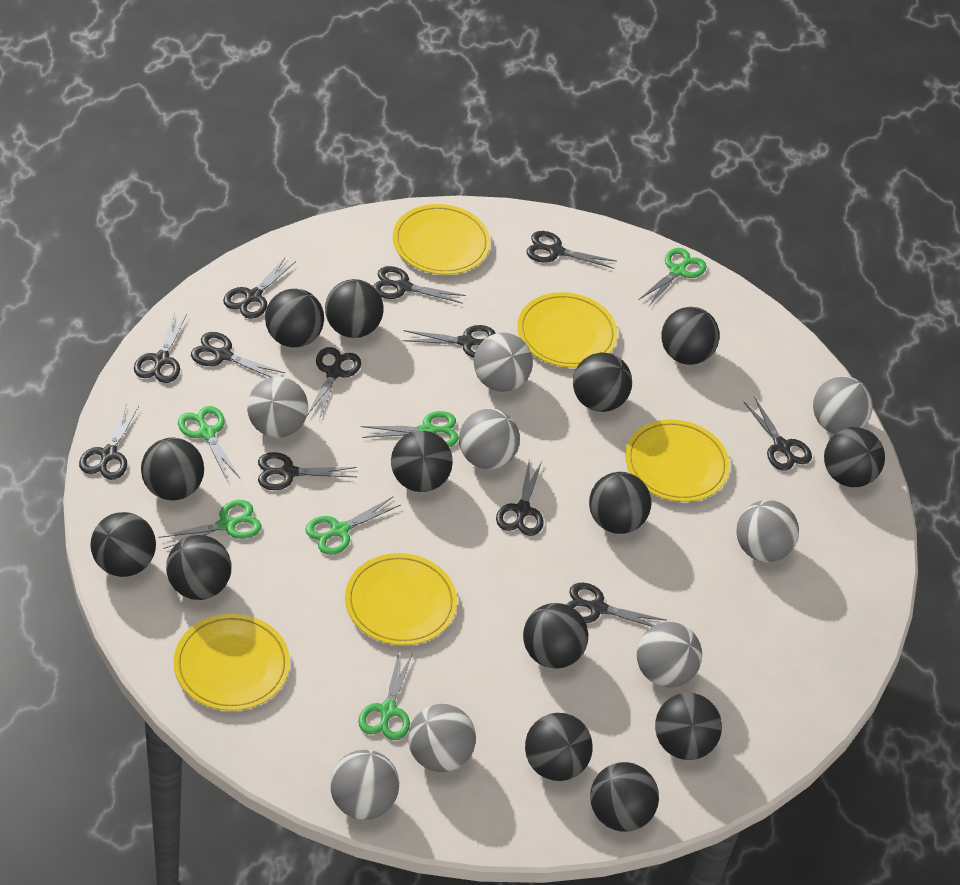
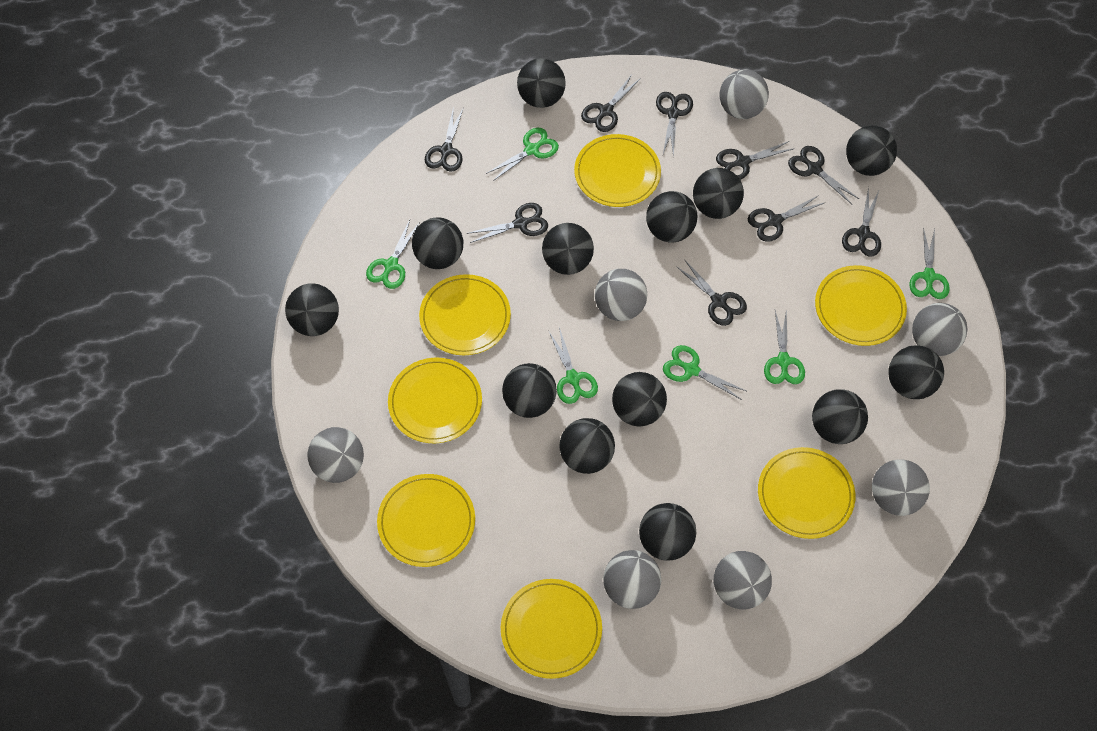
black ball: [90,512,156,577] [141,438,204,500] [166,535,231,600] [265,288,324,348] [325,279,384,338] [391,431,453,492] [523,603,588,668] [525,713,593,781] [573,353,632,412] [589,472,651,534] [590,762,659,832] [655,693,722,760] [661,307,720,365] [824,427,885,487] = 14 -> [285,283,339,336] [412,217,463,269] [502,363,557,418] [517,58,566,108] [542,223,594,275] [559,418,615,474] [612,372,667,427] [639,503,697,561] [646,191,698,243] [693,168,744,219] [812,389,868,444] [846,125,897,176] [888,345,944,399] = 13
black scissors: [79,405,139,480] [134,312,187,383] [191,332,285,377] [223,257,296,319] [258,452,357,490] [307,347,361,420] [373,266,466,304] [403,325,496,358] [496,459,544,536] [526,231,617,269] [566,583,667,627] [743,397,812,471] = 12 -> [425,106,464,172] [466,203,548,243] [581,75,641,132] [656,92,693,156] [676,260,747,326] [716,141,793,180] [748,195,824,242] [788,146,859,204] [842,187,881,257] = 9
grey ball: [247,377,308,438] [330,750,399,820] [408,704,476,772] [459,408,520,470] [474,332,533,392] [637,622,702,688] [736,500,799,562] [813,376,873,434] = 8 -> [308,427,364,483] [595,269,647,321] [603,550,662,609] [714,551,772,610] [720,69,769,119] [872,459,930,516] [912,303,967,356] = 7
yellow plate: [174,614,290,711] [345,553,457,645] [393,204,490,275] [517,292,618,368] [625,419,730,502] = 5 -> [377,474,475,567] [388,358,482,443] [419,274,511,355] [501,579,602,679] [574,134,661,207] [758,447,855,539] [815,265,907,346] = 7

